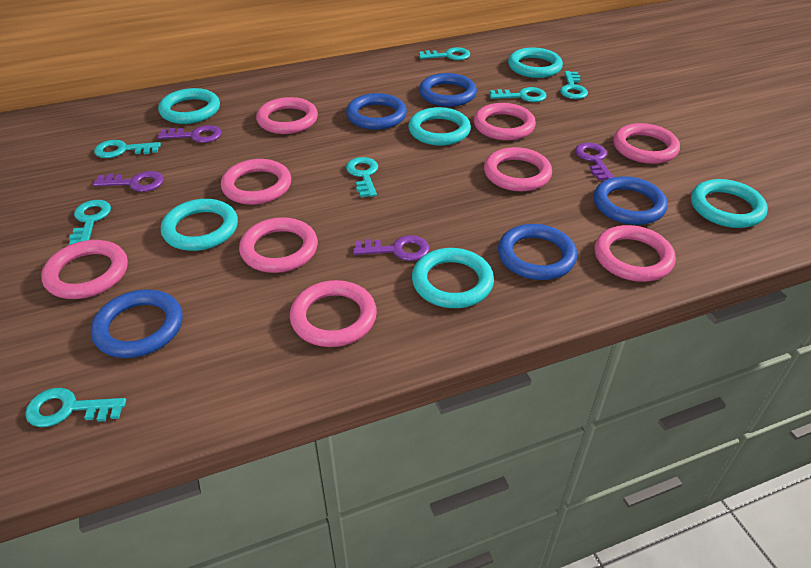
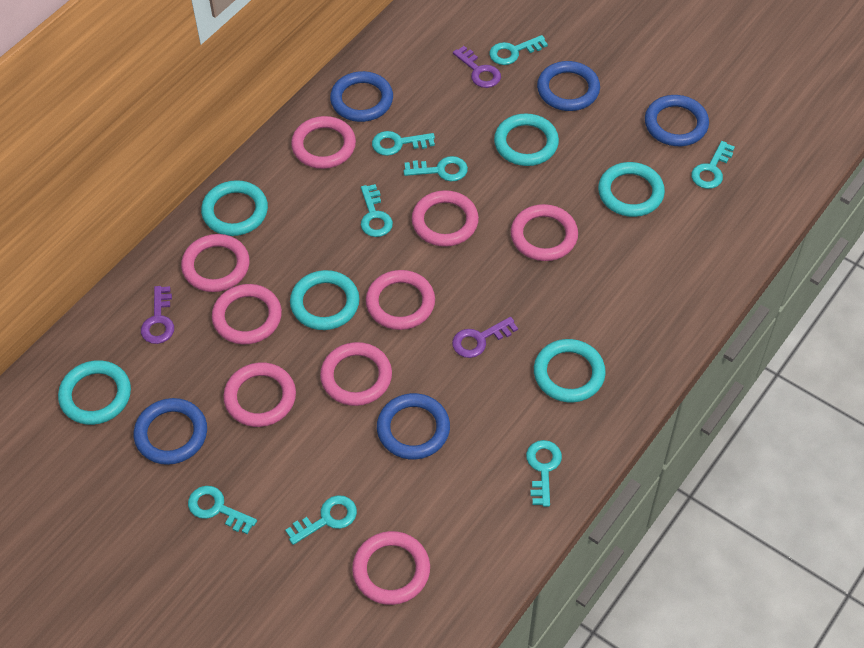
purple key: [93,171,163,192] [158,125,222,143] [353,235,429,261] [575,143,614,181] = 4 -> [141,286,174,344] [452,317,518,358] [453,46,501,88] = 3
turquoise key: [25,388,126,427] [69,200,111,245] [94,140,161,158] [346,157,378,197] [419,47,470,60] [490,87,547,102] [560,71,588,99] = 7 -> [188,486,257,534] [285,495,357,545] [361,184,393,237] [372,131,435,156] [404,156,468,181] [489,35,548,65] [526,440,562,507] [691,141,735,189] = 8

